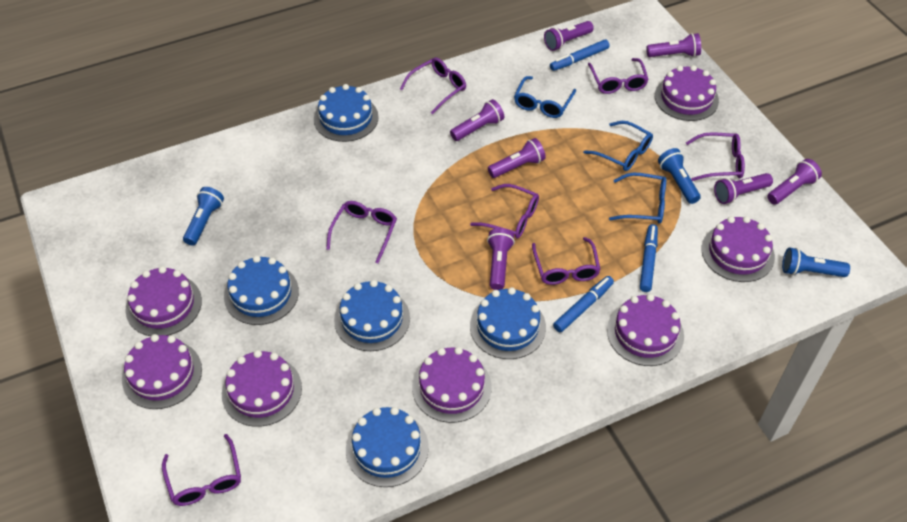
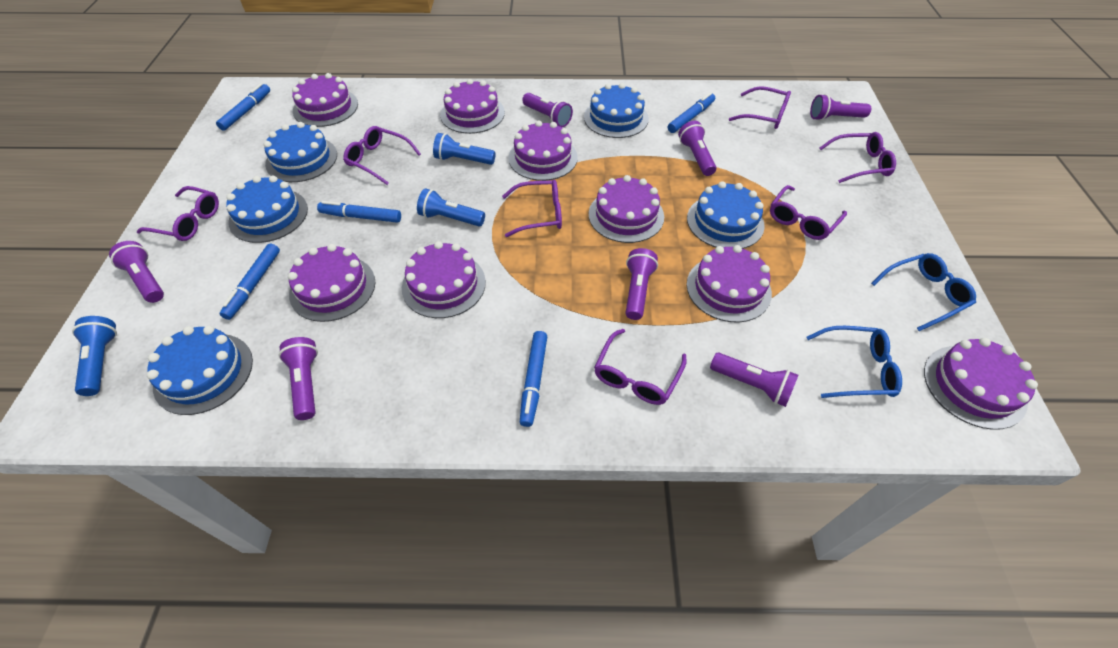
blue glasses: [514,76,576,118] [583,121,653,171] [609,173,666,224] = 3 -> [807,326,902,398] [871,253,976,331] = 2
blue marker: [550,40,610,71] [553,276,614,332] [640,224,658,292] = 3 -> [216,83,270,131] [220,244,280,320] [317,201,401,223] [520,331,547,427] [667,92,715,133] = 5
purple cake: [122,334,202,409] [126,266,202,336] [222,350,302,427] [412,347,492,423] [607,294,684,366] [655,65,719,121] [701,216,775,282] = 7 -> [288,244,375,322] [292,73,358,127] [402,241,486,318] [440,79,505,134] [509,120,578,181] [589,175,664,243] [687,245,772,322] [924,338,1038,430] = 8

